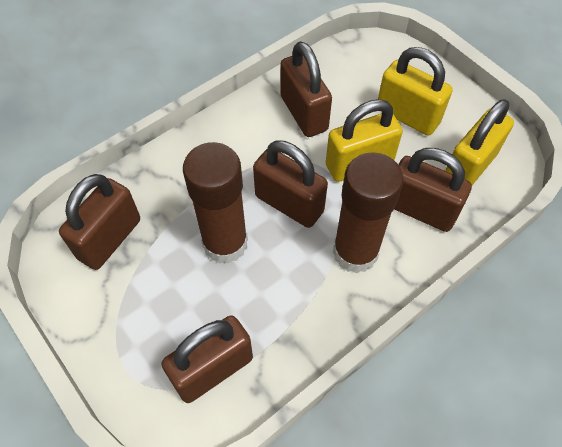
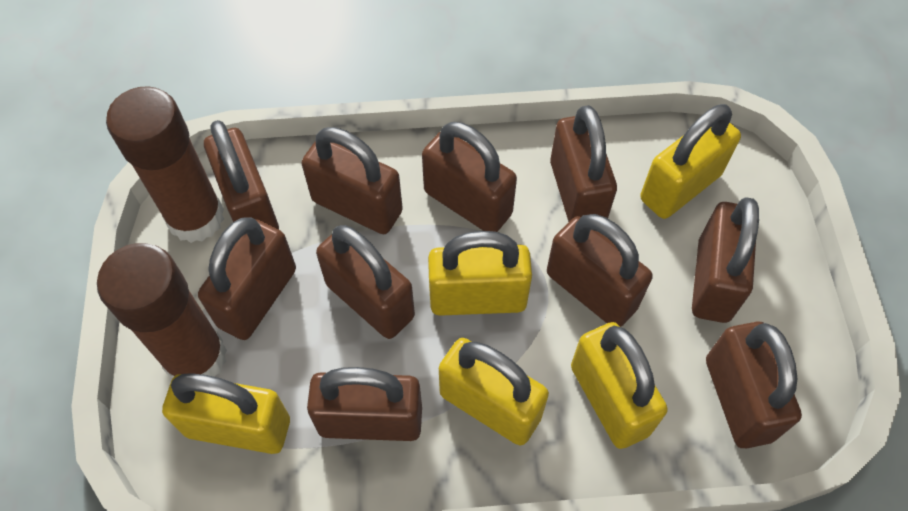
brown padlock: [59,174,140,270] [162,315,253,403] [253,140,328,228] [280,41,332,137] [394,148,472,232] = 5 -> [198,217,296,340] [204,120,279,229] [302,127,403,234] [307,367,422,441] [316,225,415,339] [422,122,517,232] [547,214,653,327] [550,105,617,222] [692,197,759,323] [706,321,802,448] = 10
yellow padlock: [326,99,403,182] [378,47,453,136] [445,99,514,185] = 3 -> [162,373,290,454] [428,231,532,316] [439,338,549,445] [571,322,668,449] [640,104,741,219] = 5

